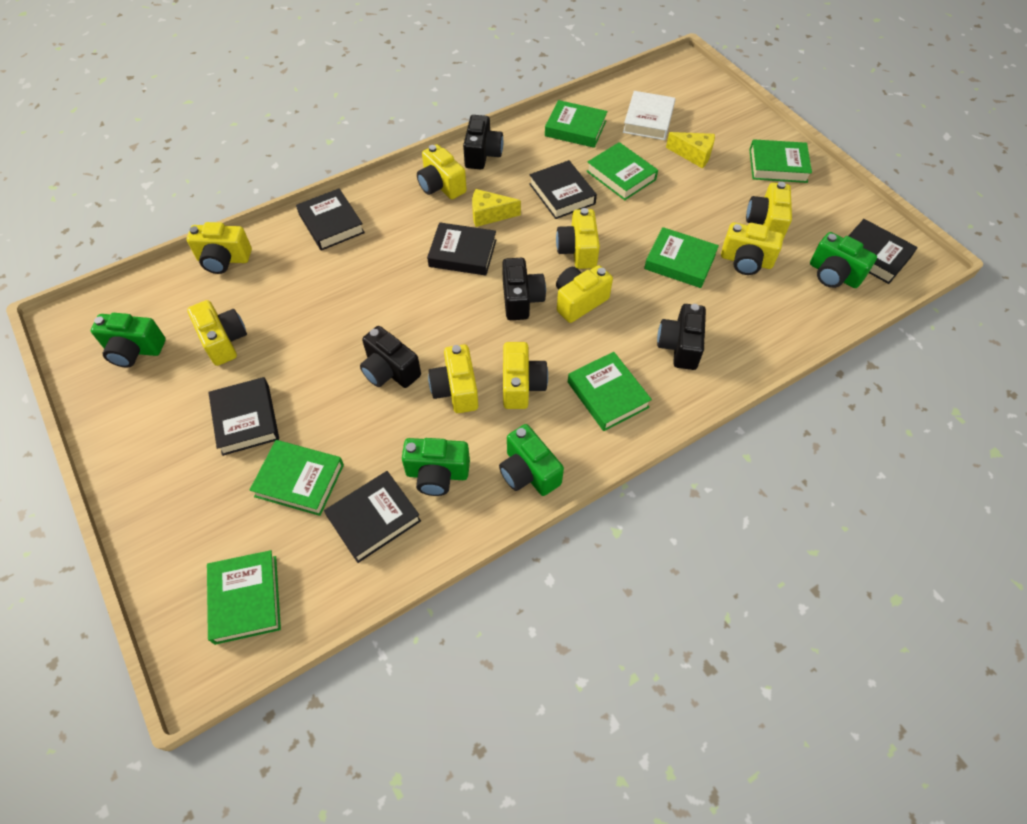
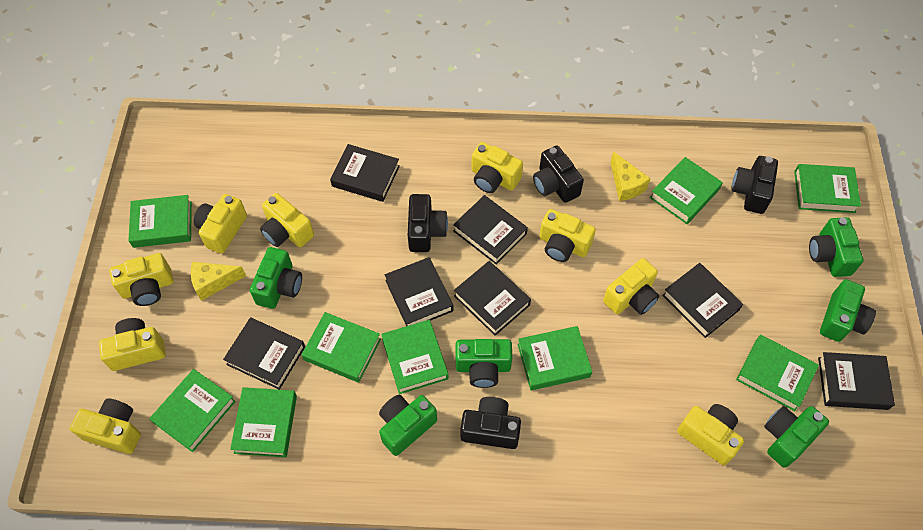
black book: [208,377,279,456] [296,189,365,251] [324,471,421,563] [427,222,496,275] [529,160,597,219] [848,219,918,284] = 6 -> [223,317,305,390] [330,144,400,202] [385,257,453,326] [453,195,528,265] [454,261,531,336] [662,263,743,338] [818,352,895,410] = 7
green book: [207,550,281,645] [250,440,344,516] [545,100,608,148] [568,352,652,431] [586,142,658,200] [644,227,719,288] [749,139,812,183] = 7 -> [128,195,192,248] [149,369,236,452] [230,387,297,457] [302,312,381,383] [381,320,448,394] [517,326,592,390] [650,157,723,224] [736,335,819,411] [794,164,861,213] = 9
green camera: [91,313,166,368] [402,438,470,496] [499,424,564,496] [810,232,877,288] = 4 -> [250,247,302,309] [379,395,437,456] [456,339,512,388] [764,406,829,468] [809,217,864,277] [820,279,876,342] = 6
white book: [623,91,675,140] = 1 -> none = 0

